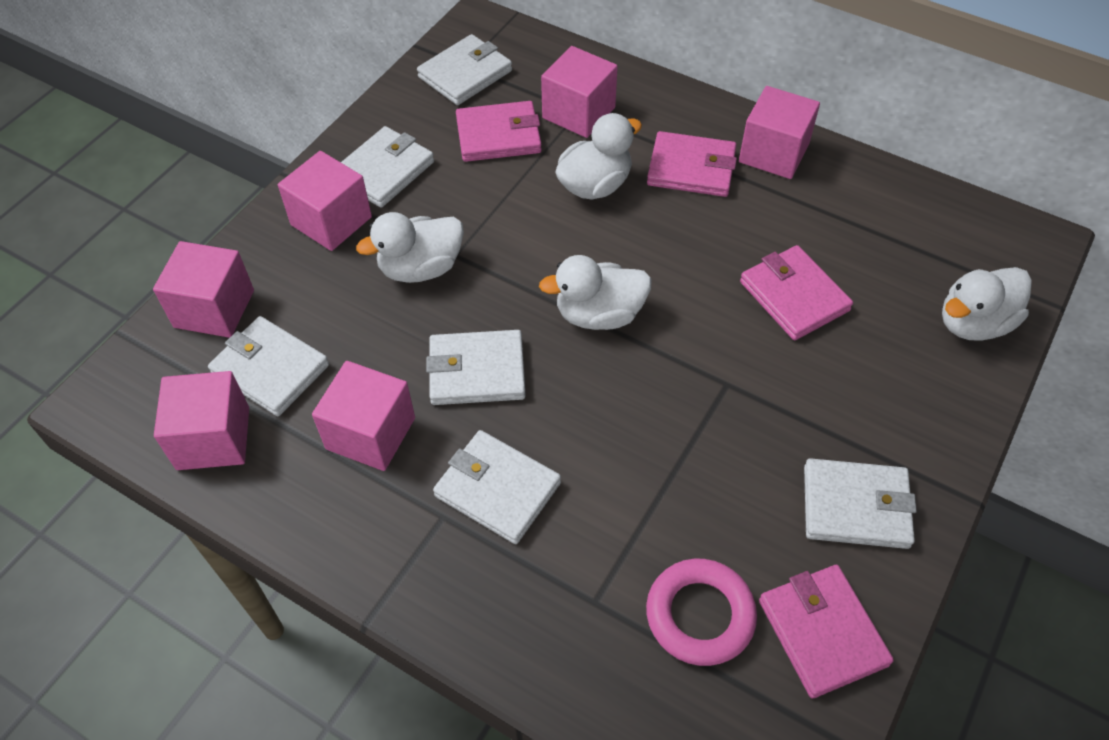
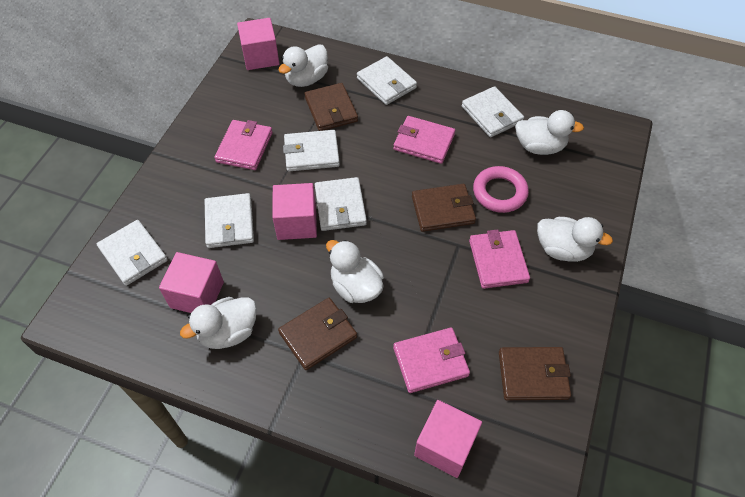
brown wallet: none = 0 -> [278,298,357,370] [304,83,358,131] [412,184,476,232] [499,347,571,400] = 4
pink cube: [153,241,254,338] [154,371,249,470] [278,151,372,251] [312,361,415,471] [541,46,618,138] [739,86,820,179] = 6 -> [159,252,224,313] [237,18,279,70] [272,183,317,240] [414,400,482,478] = 4
white duck: [356,212,464,283] [539,255,652,330] [555,113,642,200] [942,267,1032,341] = 4 -> [180,297,257,349] [278,44,328,87] [326,240,384,303] [515,110,584,155] [537,217,613,262] = 5

